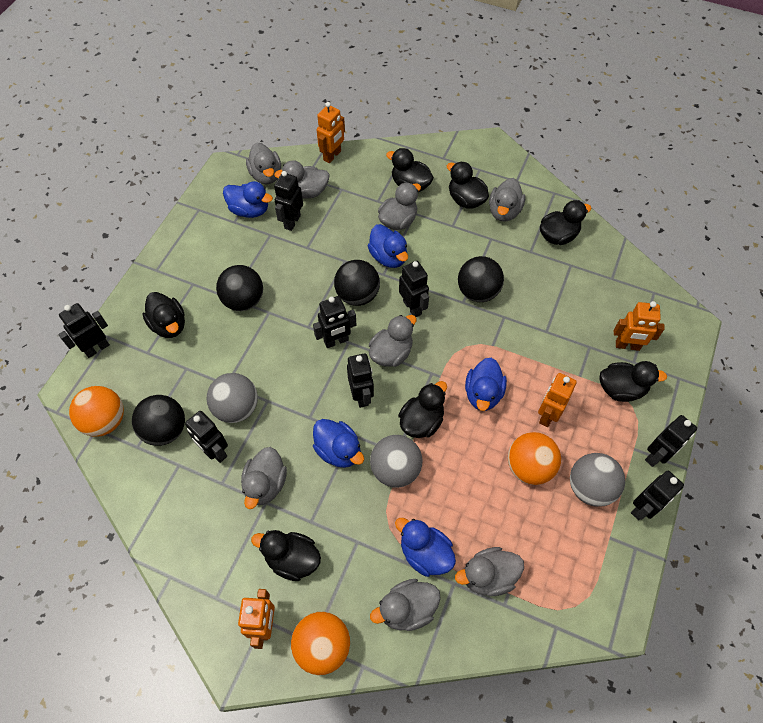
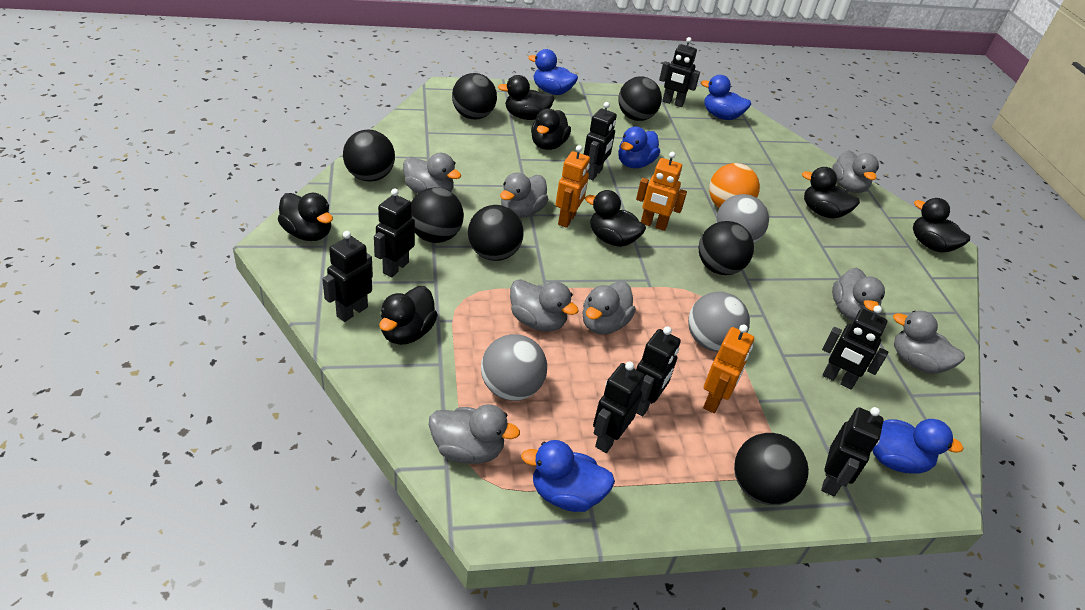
black ball: [132,395,185,446] [216,265,263,311] [334,260,380,306] [458,256,504,302] = 4 -> [343,129,395,182] [411,187,464,243] [452,73,497,119] [468,205,524,261] [618,76,662,121] [699,221,754,275] [734,433,809,505] = 7
orange ball: [69,386,124,437] [291,612,350,675] [508,432,561,485] = 3 -> [709,163,760,208] = 1
orange robot: [238,589,275,649] [317,102,345,163] [538,373,577,427] [614,301,665,351] = 4 -> [555,145,590,228] [636,152,687,231] [703,325,754,413] = 3

